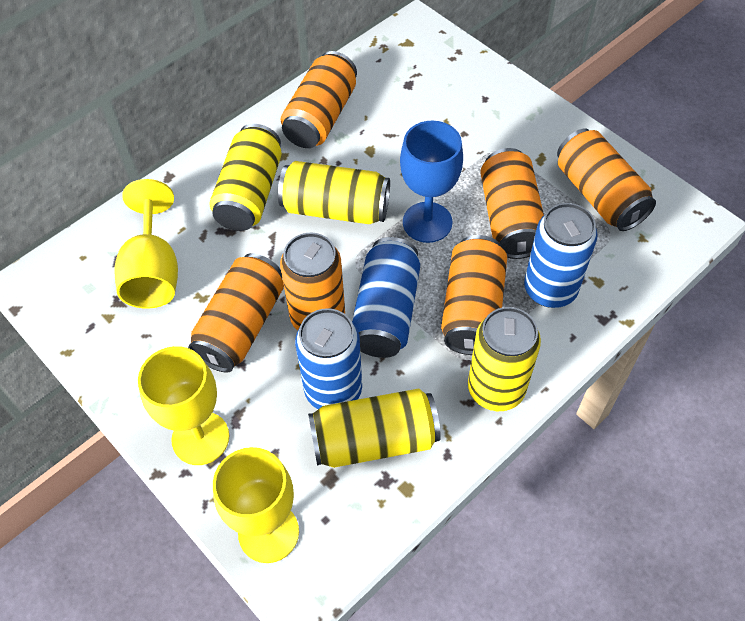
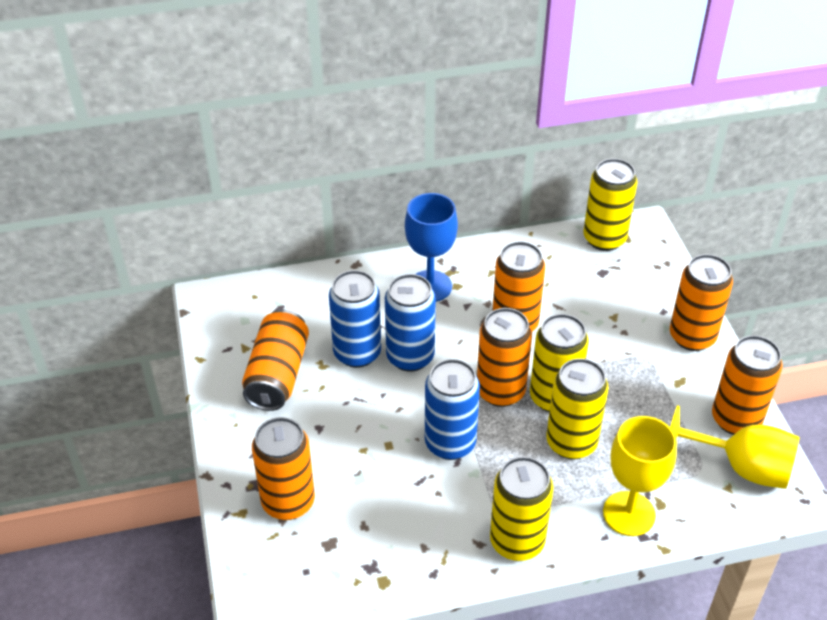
yellow goblet: [114,179,178,309] [138,346,229,465] [213,447,299,563] = 3 -> [603,416,677,536] [670,405,799,489] = 2

